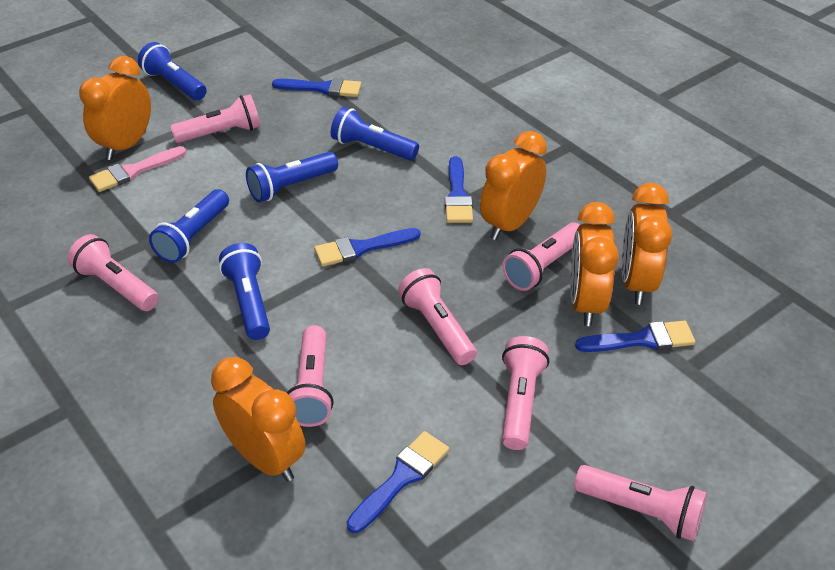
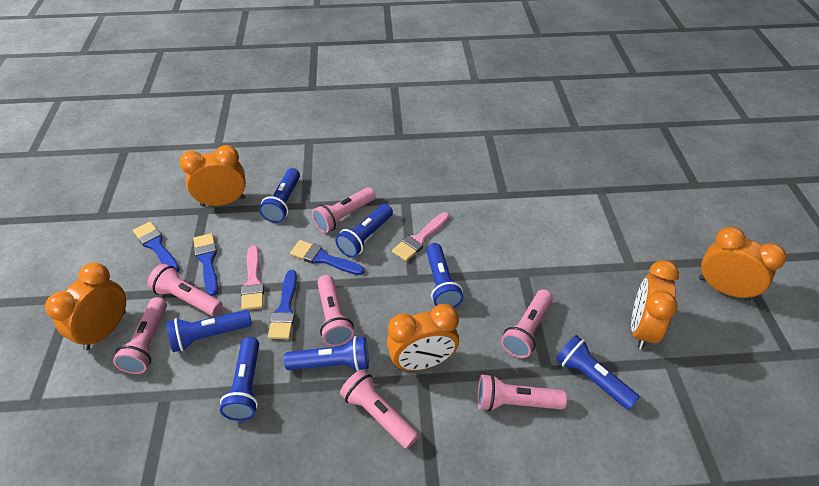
blue brush: [272,78,361,97] [314,228,421,266] [347,431,449,533] [445,156,473,223] [575,321,695,352] = 5 -> [133,222,179,272] [193,233,218,296] [268,270,297,339] [290,240,365,275] = 4
blue flashlight: [138,42,207,100] [149,189,229,263] [219,243,270,340] [246,152,338,202] [331,107,419,161] = 5 -> [166,310,252,352] [220,337,259,421] [259,168,300,223] [284,336,369,371] [335,204,393,258] [426,243,463,308] [556,335,640,410] = 7
pink brush: [89,146,186,192] = 1 -> [241,245,264,310] [392,212,449,261] = 2

